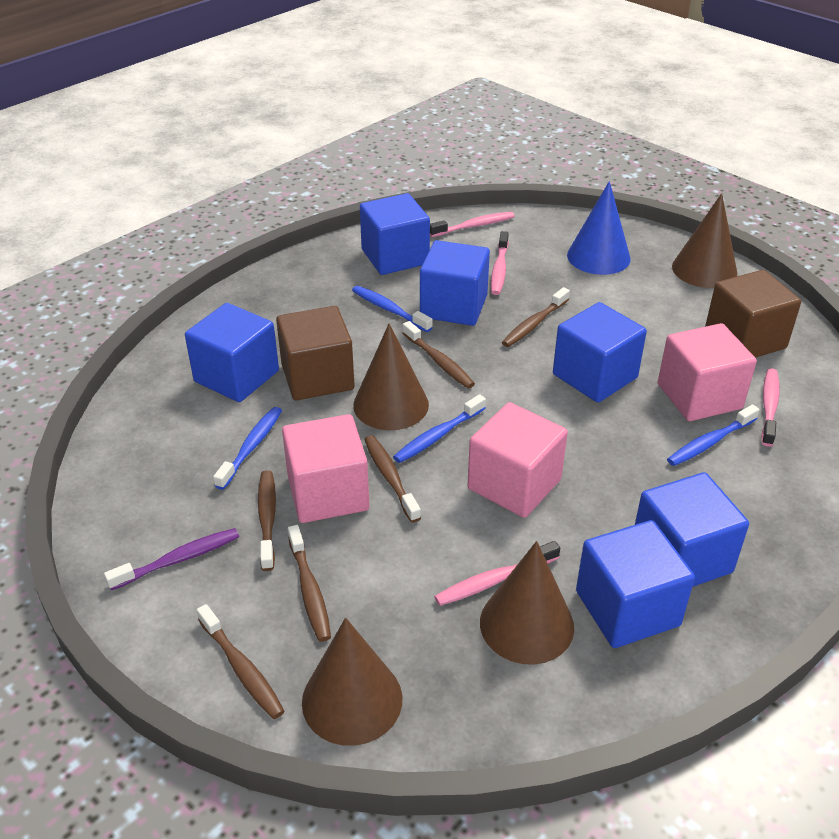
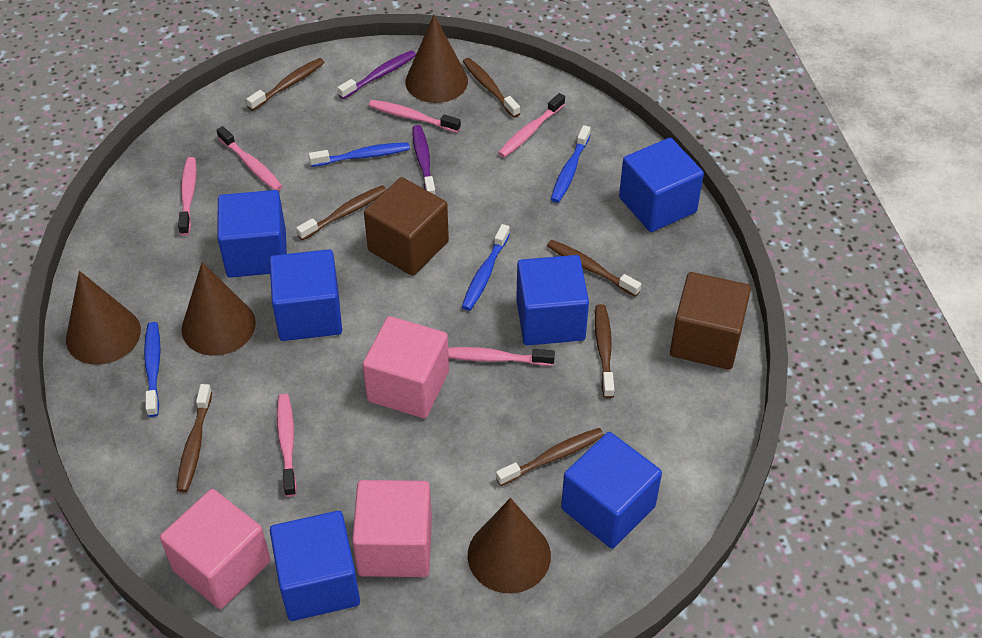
blue cone: [567,181,631,275] = 1 -> none = 0
brown toothbrush: [197,604,285,719] [258,470,276,571] [288,525,331,642] [364,435,421,523] [403,321,475,389] [502,287,570,347] = 6 -> [177,384,212,492] [246,58,325,111] [296,185,387,240] [463,58,520,118] [496,428,604,486] [547,240,641,297] [595,304,614,398] = 7
pink toothbrush: [430,212,515,237] [434,541,560,606] [491,231,509,295] [761,368,780,447] = 4 -> [178,157,196,235] [217,126,283,191] [277,394,297,497] [369,100,461,133] [448,347,555,366] [498,93,565,158] = 6
purple toothbrush: [104,528,239,590] = 1 -> [337,50,416,99] [412,125,436,195] = 2

